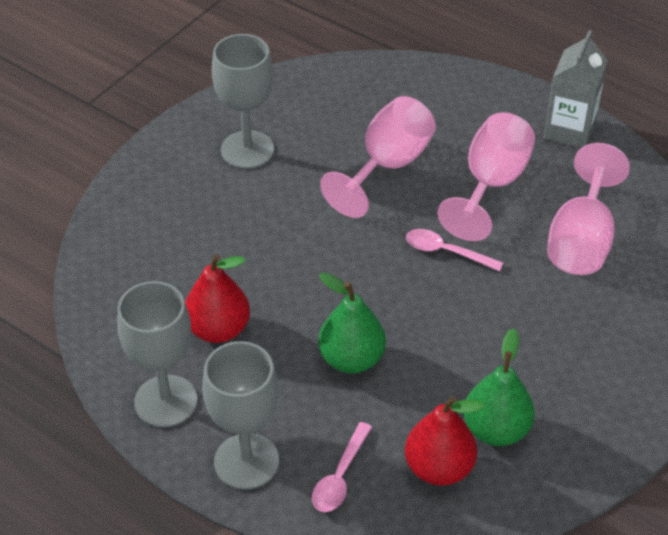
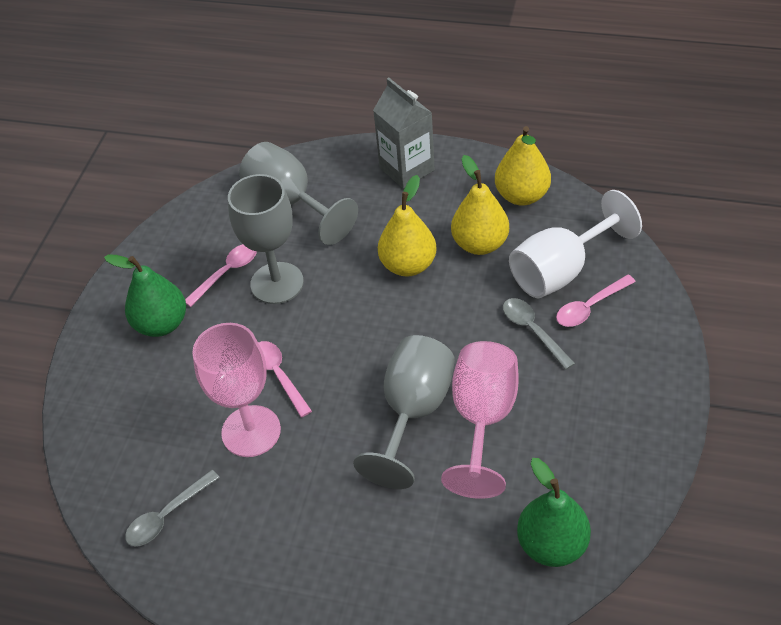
grey spoon: none = 0 -> [125,470,220,546] [503,298,575,370] = 2
pink goblet: [320,96,436,218] [437,112,535,241] [547,143,630,275] = 3 -> [192,323,281,457] [441,341,519,499] = 2
pink spoon: [312,422,372,512] [406,229,503,271] = 2 -> [185,244,257,307] [258,341,312,417] [556,275,636,327] = 3
red pear: [185,254,250,343] [405,396,485,486] = 2 -> none = 0
white goblet: none = 0 -> [509,190,642,298] = 1
yellow pear: none = 0 -> [378,175,437,276] [451,155,509,255] [495,126,551,206] = 3

